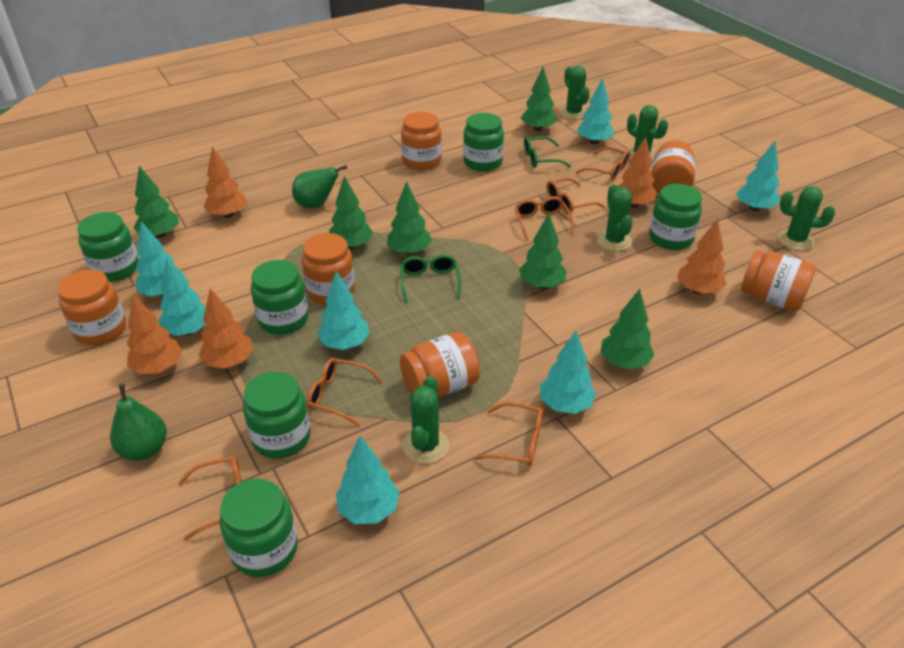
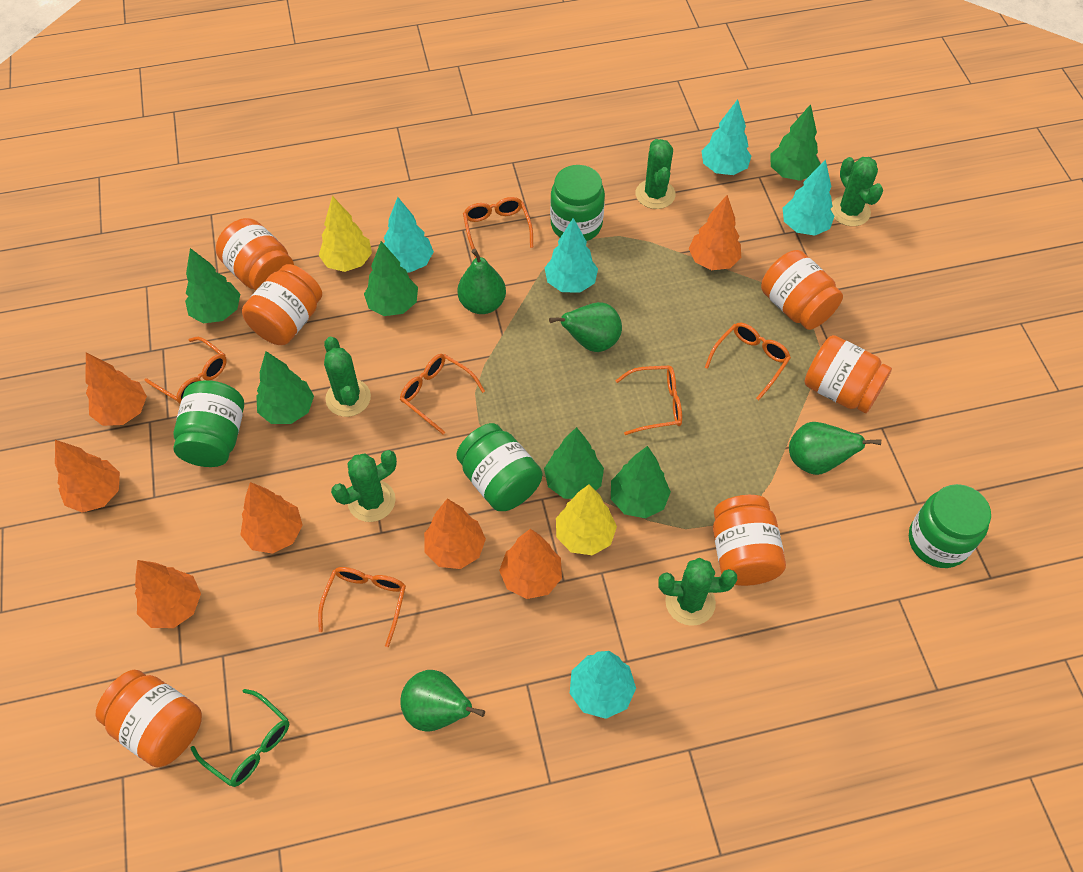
green glasses: [400,255,461,303] [524,136,571,168] = 2 -> [190,689,289,787] = 1
green jar: [77,212,139,282] [220,478,298,577] [243,372,311,459] [251,260,308,335] [463,113,504,172] [649,184,702,250] = 6 -> [174,380,244,467] [456,423,542,511] [550,165,605,241] [909,484,991,568] = 4
green pear: [110,384,167,461] [292,165,347,208] = 2 -> [400,670,485,732] [457,249,506,314] [549,302,622,352] [789,422,881,475] = 4
orange tree: [127,294,182,374] [199,288,253,369] [203,146,247,218] [618,137,656,208] [677,219,726,294] = 5 -> [55,440,120,513] [86,353,147,426] [135,560,201,628] [240,482,303,554] [424,498,486,569] [499,529,562,599] [689,195,741,270] = 7
turquoise tree: [135,221,185,297] [158,257,206,336] [317,271,370,350] [336,436,399,524] [540,331,596,414] [577,78,614,145] [736,141,780,211] = 7 -> [384,197,434,273] [545,218,598,293] [570,651,636,719] [702,99,751,175] [783,159,835,236] = 5
yellow tree: none = 0 -> [319,196,372,272] [556,484,617,555] = 2

